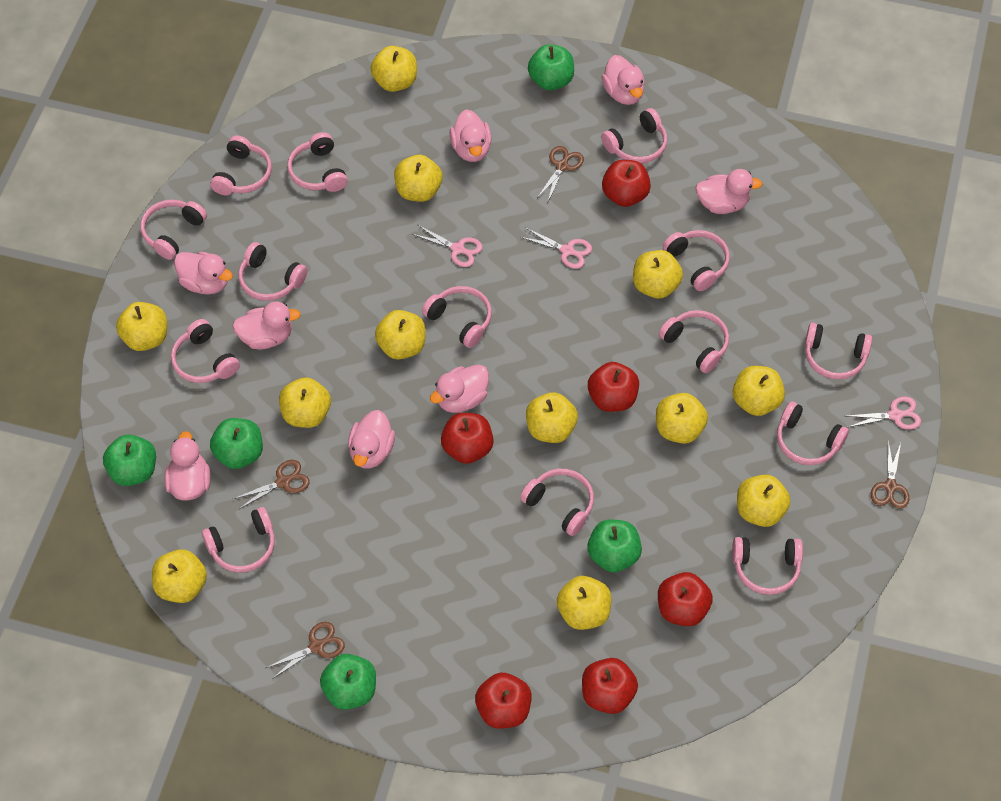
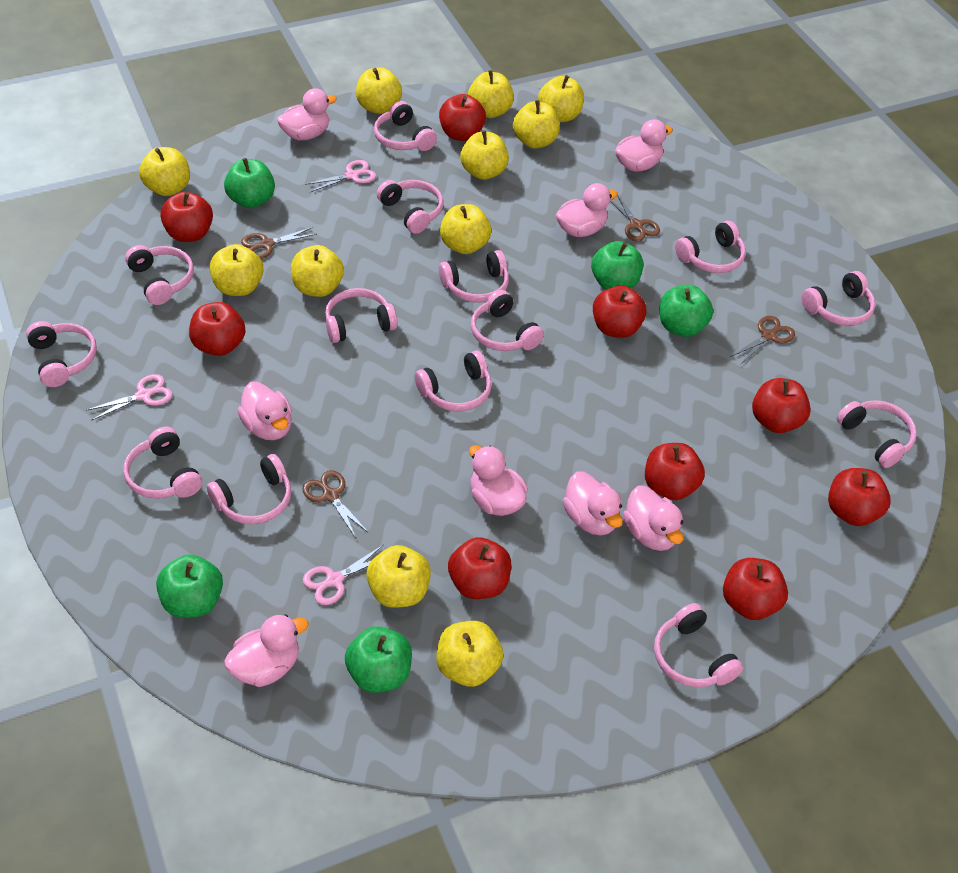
red apple: [441,413,494,464] [475,672,532,729] [582,658,638,714] [588,362,639,412] [602,160,651,207] [658,572,713,626] = 6 -> [160,192,213,242] [189,302,245,356] [439,94,486,141] [448,537,511,599] [593,285,647,338] [645,443,705,500] [723,558,788,620] [752,378,811,433] [828,468,891,526] = 9
yellow apple: [116,302,167,351] [152,549,207,603] [279,377,331,428] [370,46,417,92] [375,310,426,359] [394,155,442,202] [526,392,578,443] [557,576,612,630] [633,250,683,298] [656,393,708,444] [733,366,785,416] [737,475,790,527] = 12 -> [139,147,190,196] [210,244,264,296] [291,245,344,297] [356,67,402,114] [366,545,431,608] [437,621,503,687] [440,204,491,254] [460,130,509,180] [468,70,514,118] [513,100,560,149] [538,75,584,122] = 11

